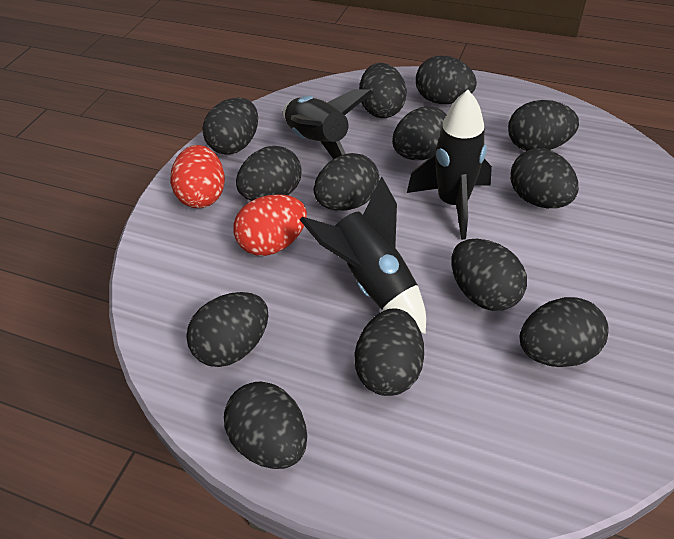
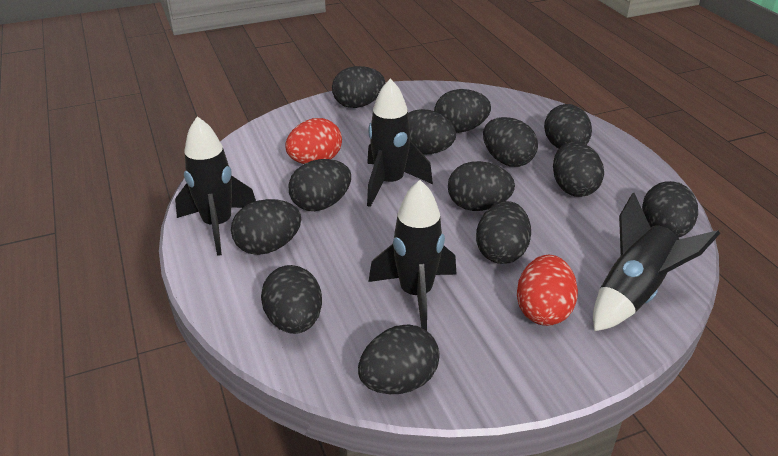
black rocket: [283,89,373,159] [300,176,426,334] [407,90,492,240] = 3 -> [175,116,256,256] [367,78,433,207] [368,180,457,331] [593,193,720,331] = 4

